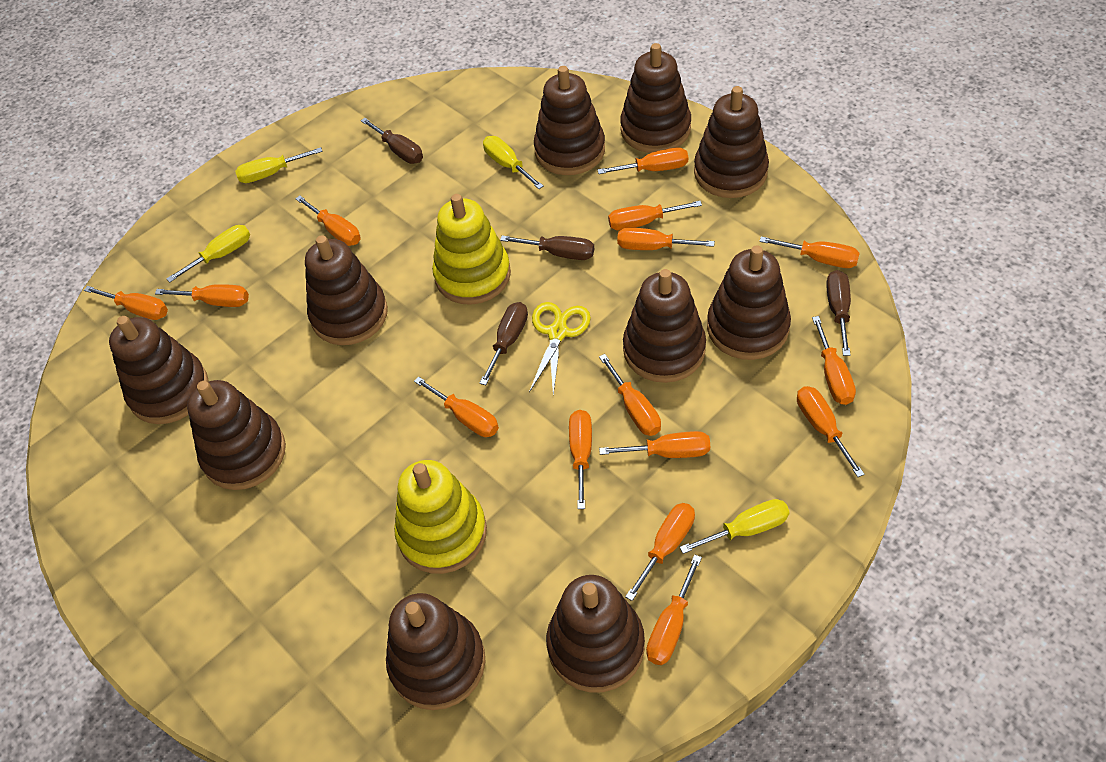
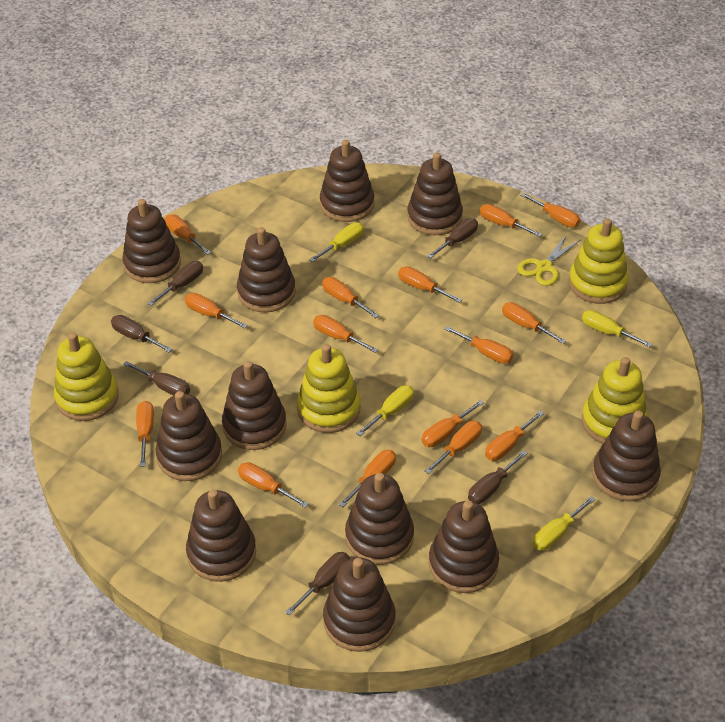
brown screwdriver: [361,118,423,164] [479,302,528,385] [500,235,594,260] [826,270,851,356] = 4 -> [111,315,172,352] [123,361,190,396] [148,261,203,306] [285,552,350,616] [427,218,478,259] [468,450,527,504] = 6
brown stacking toy: [109,316,209,424] [187,380,286,490] [305,235,388,345] [386,593,485,710] [534,66,605,175] [546,575,645,693] [620,43,691,153] [623,269,706,383] [694,86,769,198] [707,245,791,360] = 10 -> [122,199,181,283] [156,391,222,481] [186,489,256,582] [222,361,287,450] [237,227,296,313] [320,140,374,222] [323,558,396,652] [345,473,414,565] [407,152,463,235] [429,500,499,593] [592,411,661,502] = 11
yellow stacking toy: [394,460,487,574] [432,194,511,305] = 2 -> [54,333,119,421] [297,344,360,433] [569,218,628,304] [582,357,648,444] = 4

